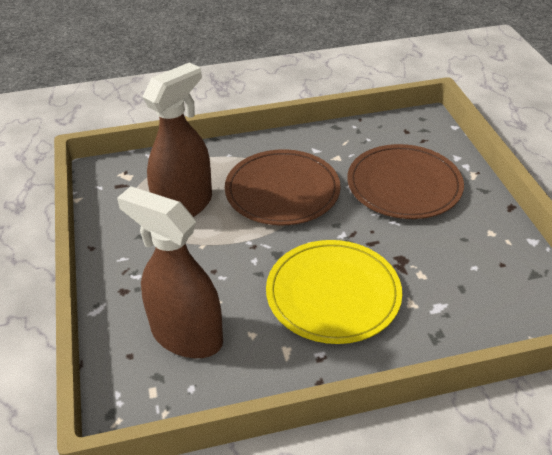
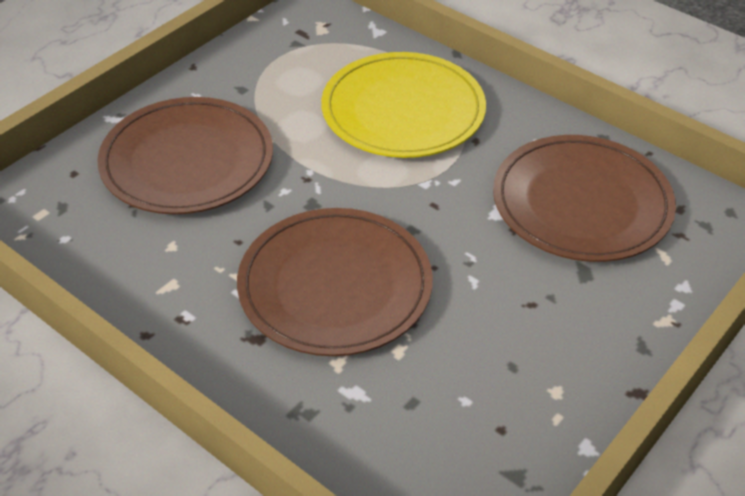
brown plate: [225,149,341,225] [347,144,464,219] = 2 -> [97,97,273,214] [237,208,433,356] [493,135,676,262] = 3
brown spray bottle: [117,186,223,358] [143,62,212,217] = 2 -> none = 0

